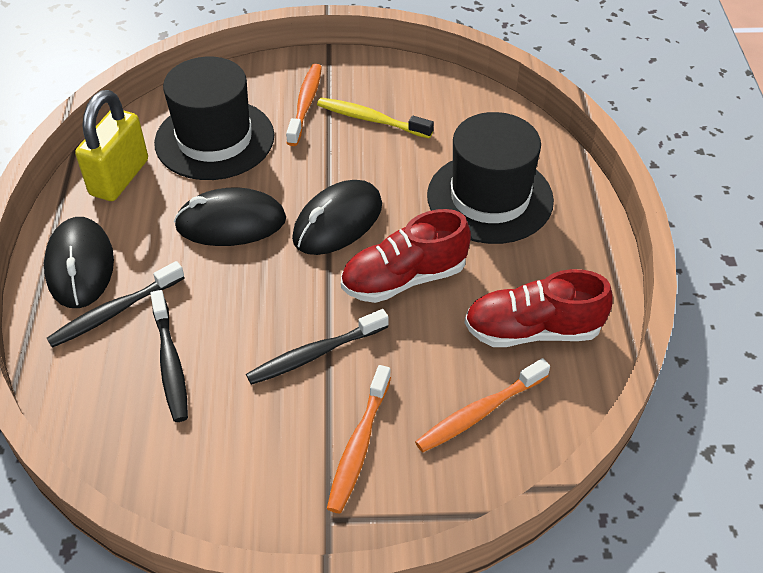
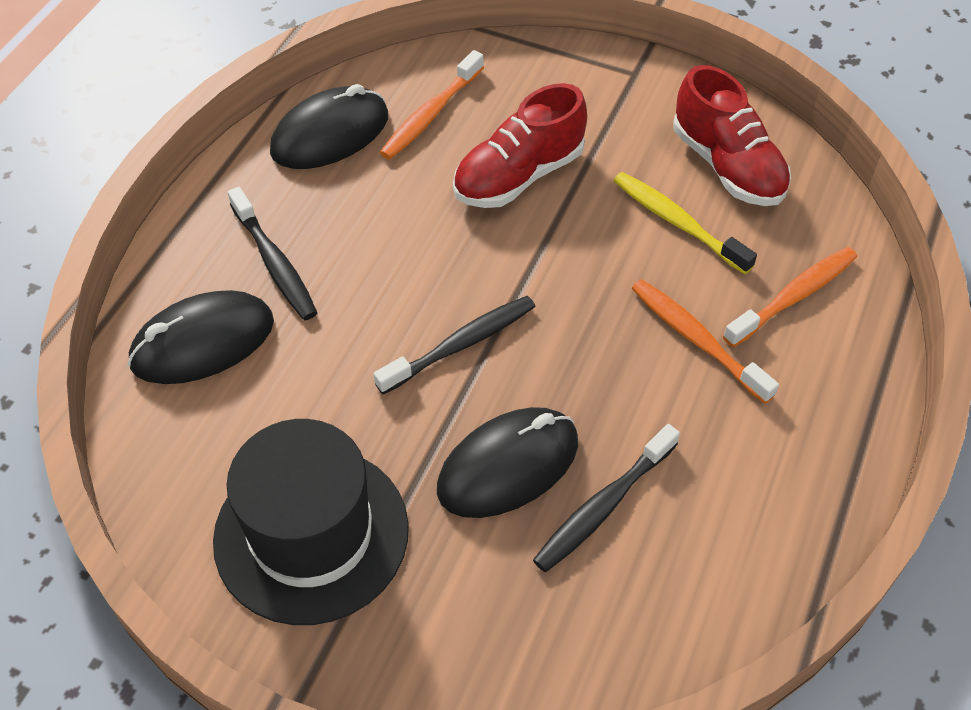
black hat: [154,57,274,180] [427,112,554,244] = 2 -> [213,419,409,625] = 1
yellow padlock: [75,90,148,201] = 1 -> none = 0

